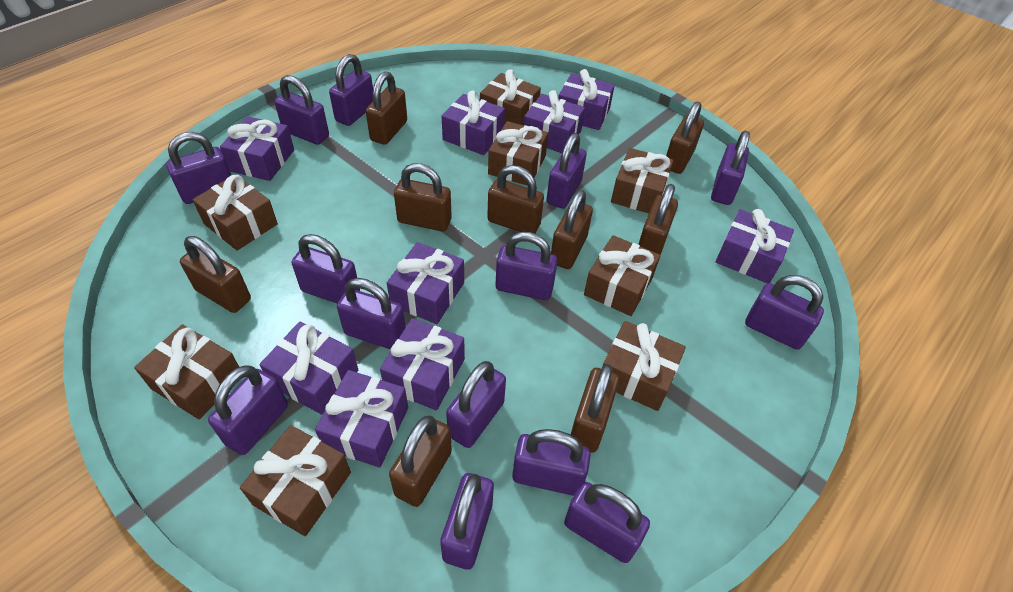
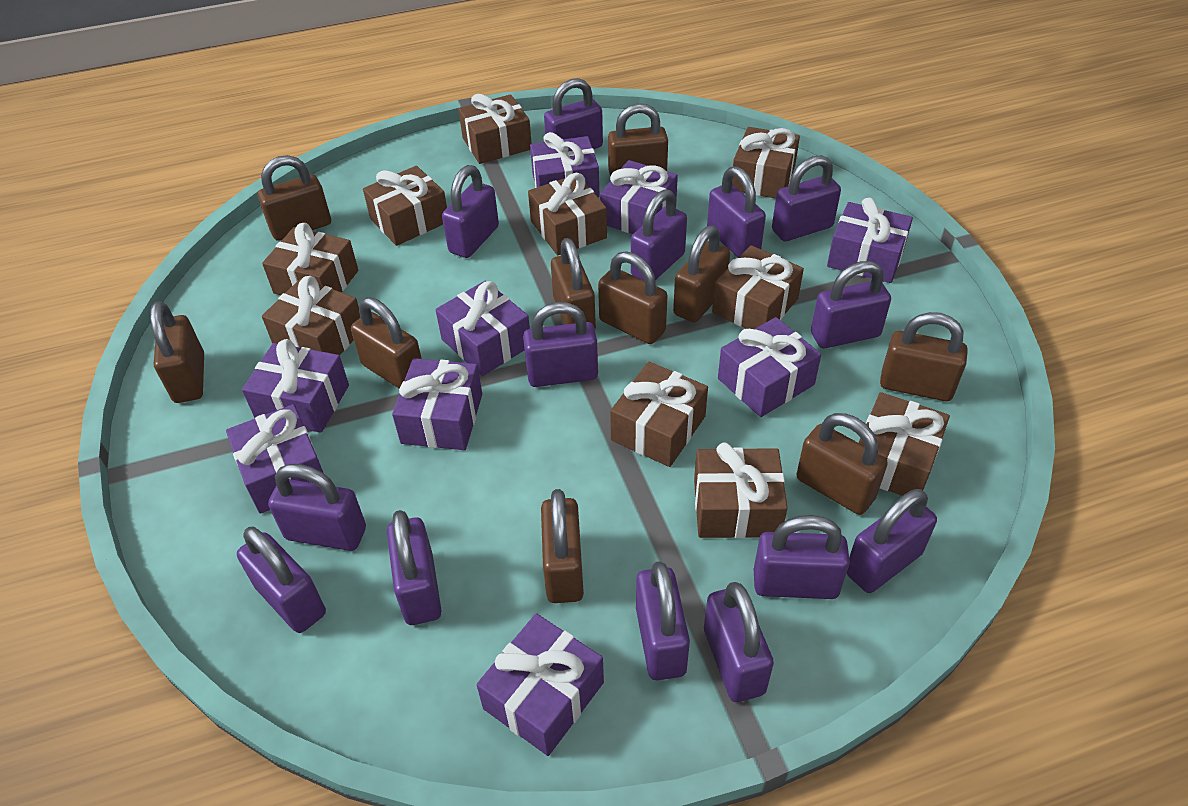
brown gift: [134,324,239,419] [193,175,278,251] [240,425,351,536] [480,69,541,126] [488,121,548,186] [584,235,660,316] [602,321,686,411] [611,148,674,213] = 8 -> [262,223,358,295] [262,276,361,355] [363,166,447,246] [458,94,532,164] [528,173,607,255] [610,362,708,467] [694,443,788,538] [712,245,804,329] [732,127,800,199] [859,392,950,496] = 10
brown padlock: [180,236,251,313] [366,72,407,145] [389,415,452,507] [394,163,452,231] [487,165,544,233] [551,190,593,269] [571,364,619,453] [638,184,678,255] [666,102,704,174] = 9 -> [150,301,204,403] [258,155,331,241] [351,297,422,389] [541,489,584,603] [551,238,596,329] [598,251,667,344] [608,103,668,176] [673,226,730,323] [796,413,888,515] [880,312,968,401] = 10

